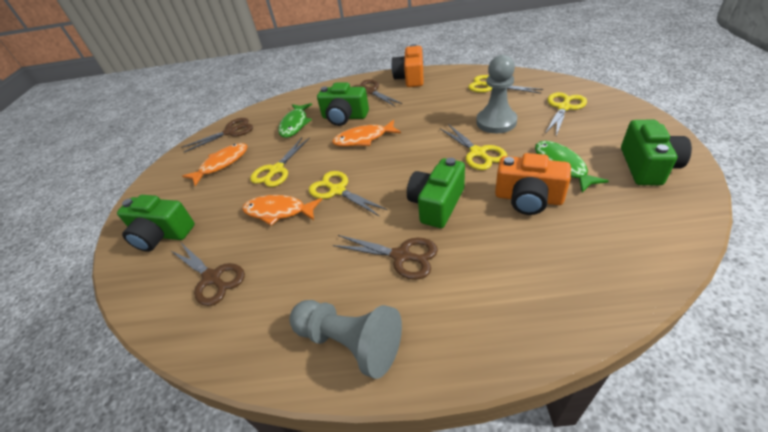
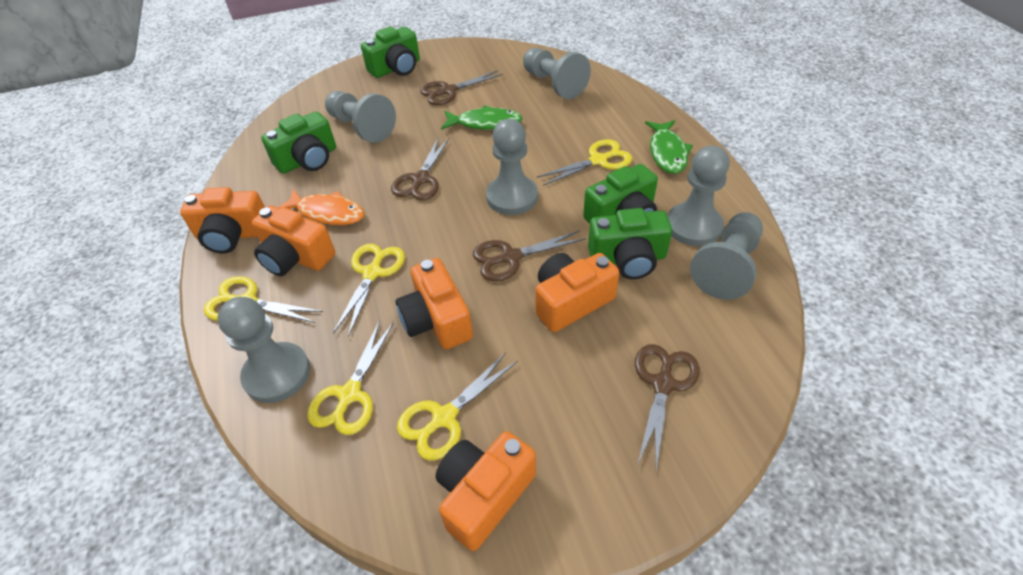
grey pawn: [290,300,402,379] [476,55,517,133] = 2 -> [217,297,310,403] [325,91,396,143] [486,119,538,215] [523,48,591,99] [667,146,730,246] [690,212,763,300] = 6
orange camera: [391,44,424,87] [495,153,571,215] = 2 -> [180,187,265,253] [252,205,335,276] [396,258,473,349] [436,431,536,551] [535,253,619,332] = 5
orange fish: [182,143,248,186] [242,195,322,226] [332,120,401,146] = 3 -> [278,189,365,225] = 1

